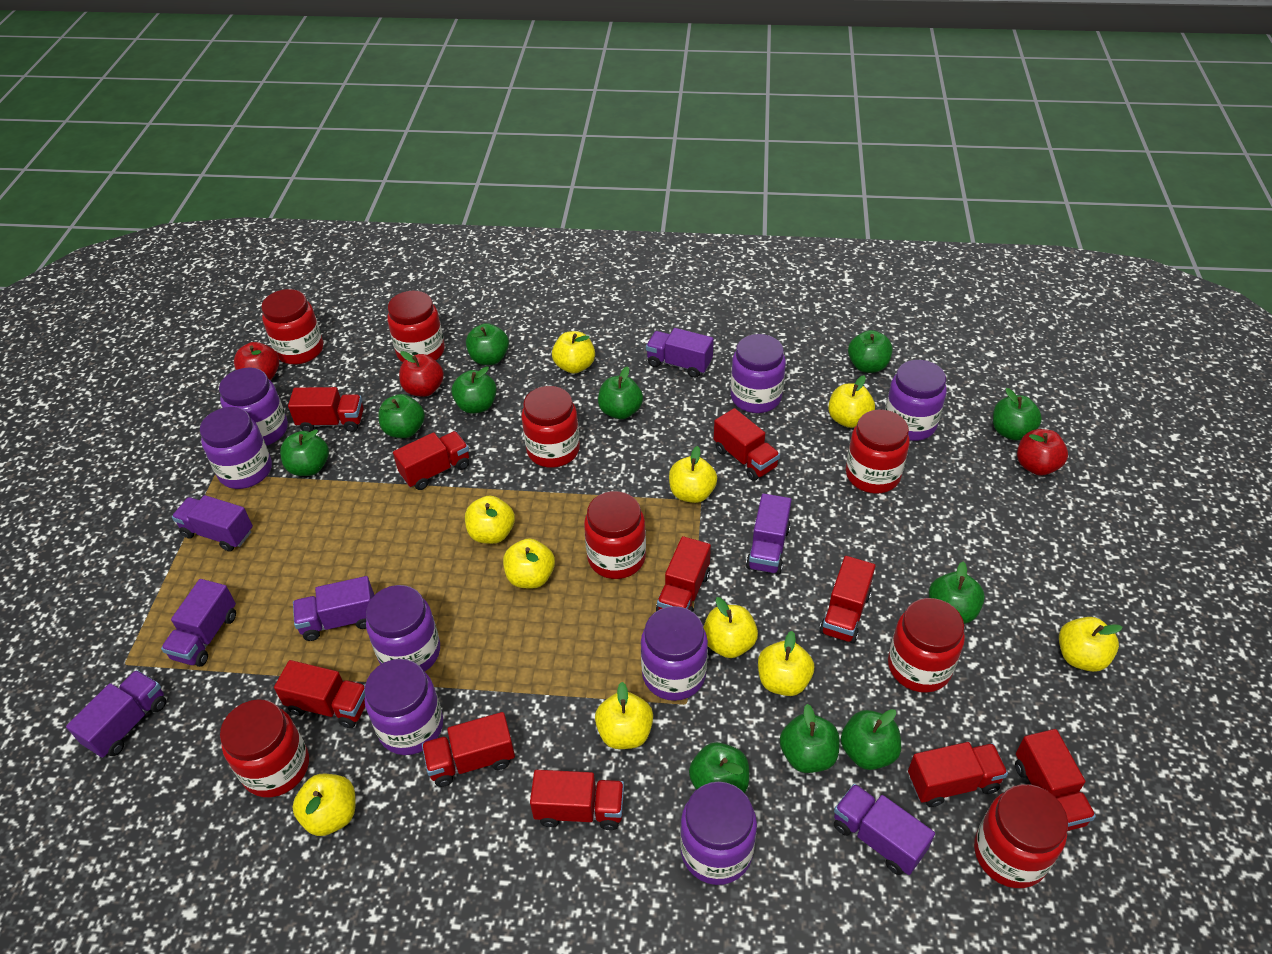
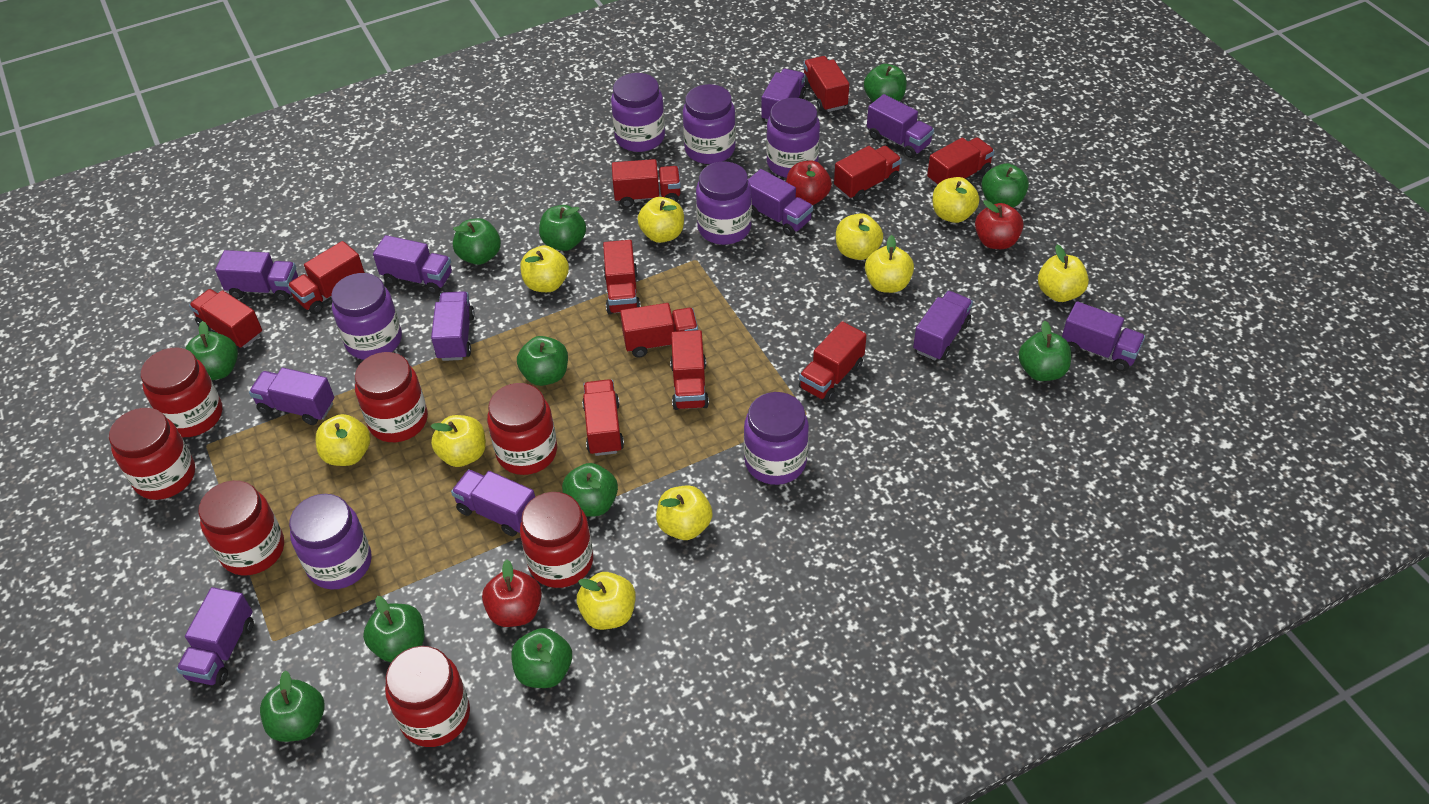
purple jar: [200,407,272,489] [219,367,288,446] [365,659,443,755] [366,585,440,671] [641,606,708,701] [680,782,757,885] [731,334,786,413] [885,360,947,441] = 8 -> [289,494,372,589] [331,273,402,360] [611,73,665,152] [683,84,736,164] [696,162,752,245] [744,392,809,485] [766,98,820,178] = 7
purple truck: [66,670,166,758] [161,579,236,667] [172,495,253,552] [293,576,374,641] [646,328,714,378] [746,493,792,575] [834,784,935,875] = 7 -> [176,587,254,686] [215,250,298,301] [249,368,334,425] [373,235,452,294] [431,291,475,361] [451,469,535,536] [748,169,813,236] [761,69,806,122] [867,94,934,158] [913,291,973,361] [1062,301,1145,371] = 11
red jar: [220,699,309,797] [261,289,323,364] [387,291,445,362] [521,386,580,468] [584,491,646,579] [846,409,910,494] [888,598,965,693] [974,784,1068,888] = 8 -> [109,408,195,500] [141,348,222,437] [198,480,284,576] [355,352,428,442] [385,646,470,747] [487,383,557,475] [520,492,593,588] = 7
red truck: [274,660,365,728] [288,387,364,432] [393,431,469,490] [422,712,515,787] [530,770,624,830] [656,536,711,613] [714,408,780,481] [819,556,875,643] [908,742,1008,807] [1015,729,1096,831] = 10 -> [189,289,262,350] [287,241,365,314] [582,379,624,456] [603,240,641,315] [612,159,681,208] [620,303,698,358] [670,330,709,410] [799,321,867,403] [803,56,849,112] [834,146,902,202] [927,137,995,186] = 11

